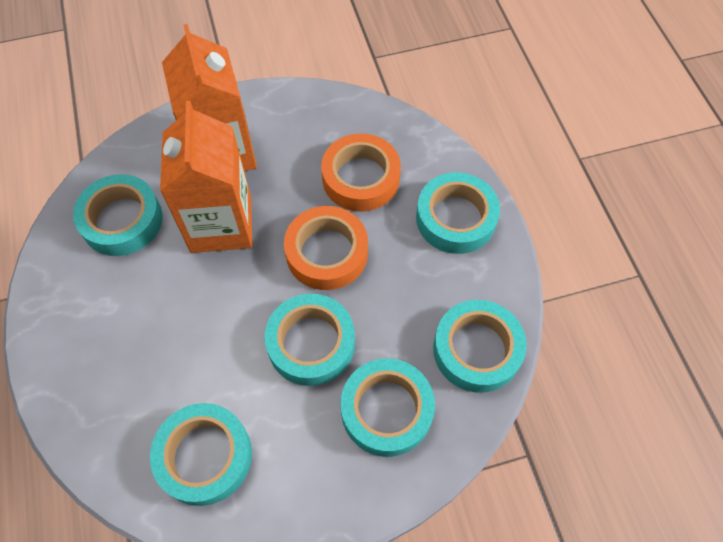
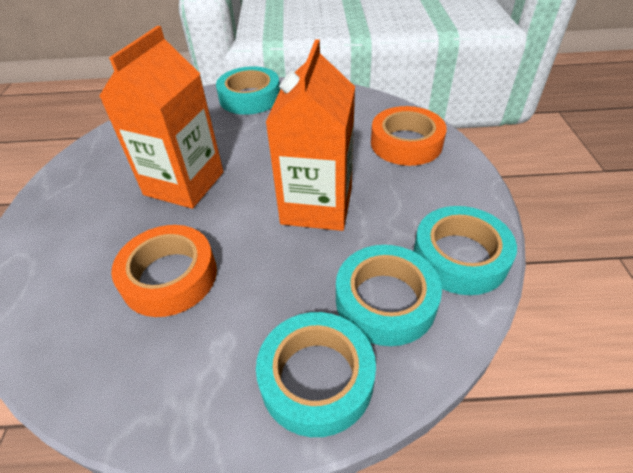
turquoise tape: [73,174,162,256] [150,403,252,506] [265,293,355,386] [341,358,435,457] [416,172,500,254] [433,300,527,393] = 6 -> [216,66,280,115] [256,312,376,437] [336,245,442,346] [413,206,517,295] = 4

